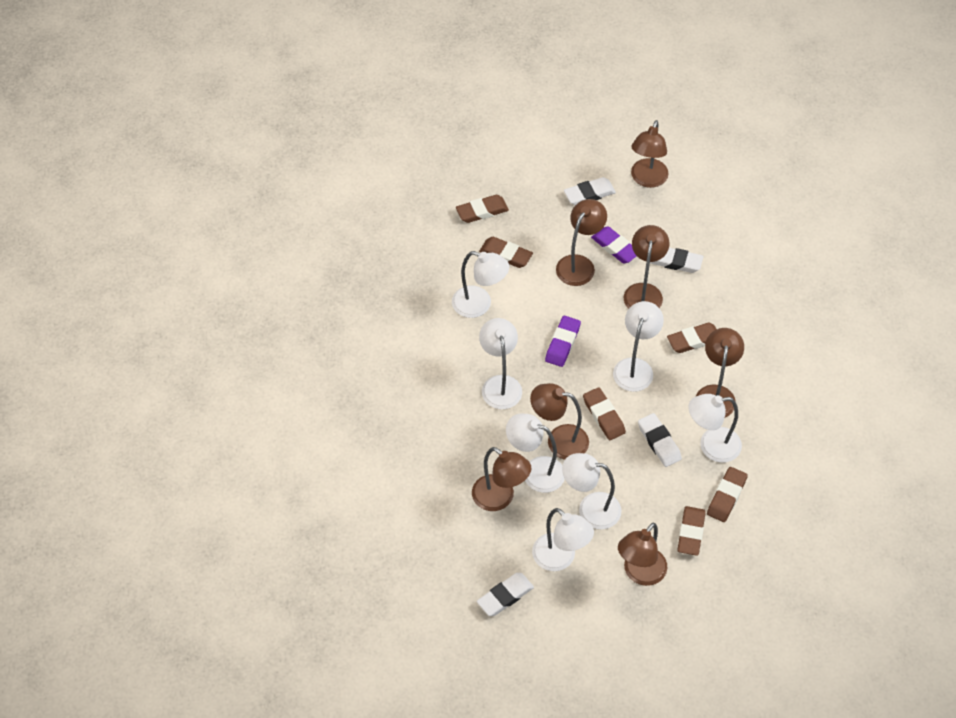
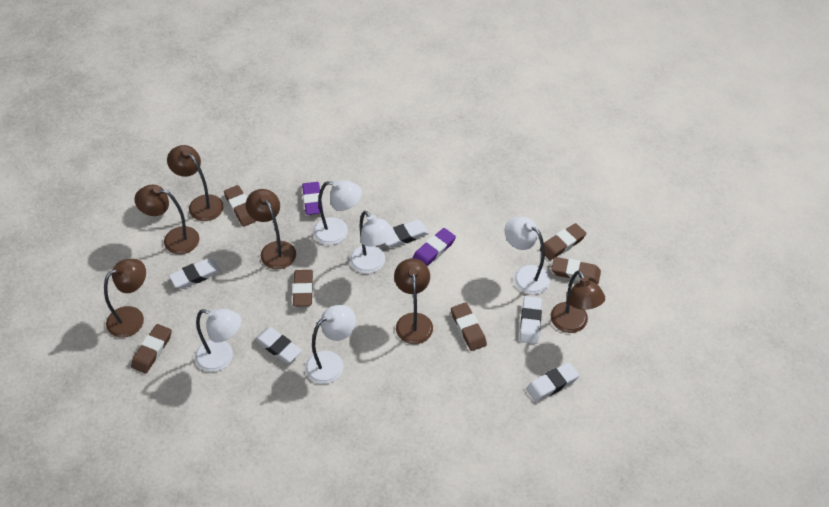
brown lamp: [472,447,531,511] [530,383,589,460] [556,199,607,286] [618,523,667,586] [624,225,669,309] [631,120,669,188] [696,328,744,417] = 7 -> [104,259,146,338] [134,185,199,254] [167,145,224,221] [246,189,296,270] [394,259,433,344] [550,270,605,333] = 6
white eraser: [477,573,534,616] [564,177,616,205] [638,413,682,467] [650,248,703,273] = 4 -> [169,258,221,289] [255,327,302,363] [385,220,429,248] [520,296,542,344] [526,362,579,402] = 5
white lamp: [452,251,509,318] [479,318,522,409] [506,414,565,493] [532,508,594,571] [562,453,621,529] [613,301,664,392] [688,394,742,463] = 7 -> [195,309,241,372] [305,305,356,384] [313,180,362,245] [350,211,395,273] [505,217,550,295] = 5

